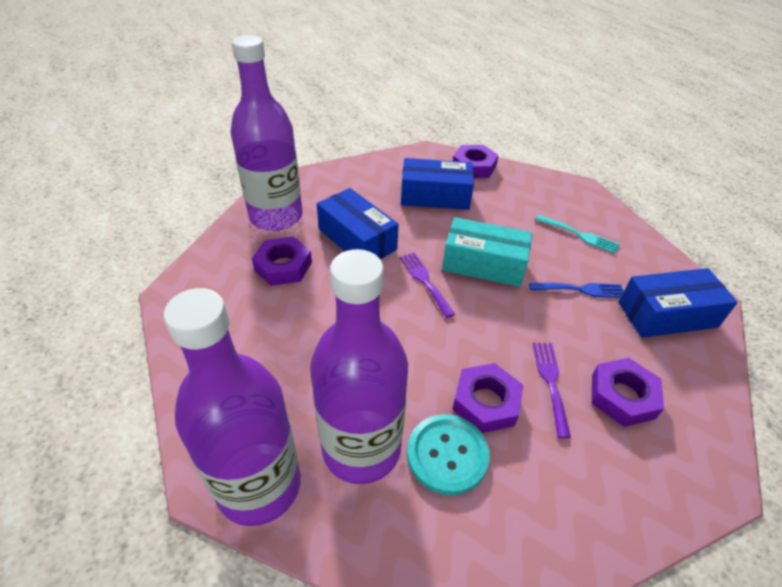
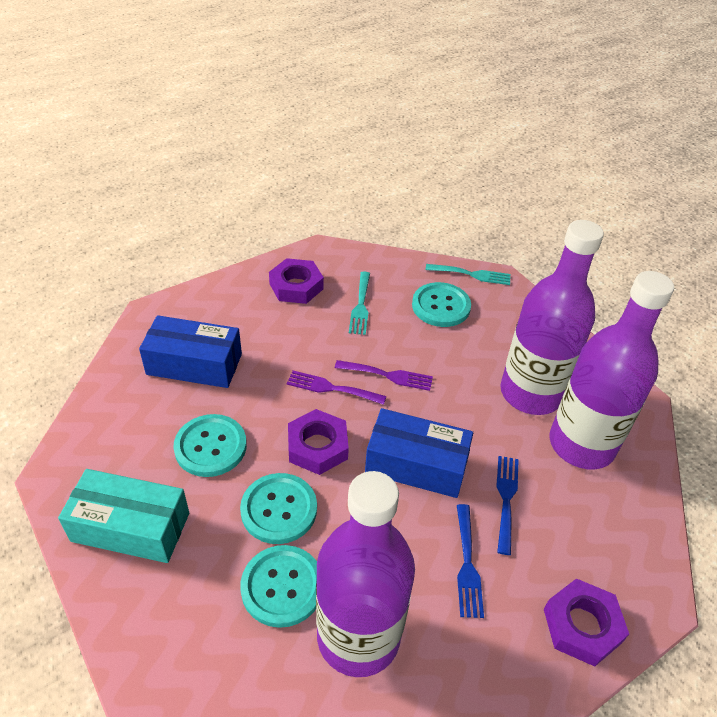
blue box: [317,188,399,260] [401,158,474,210] [618,268,738,338] = 3 -> [139,315,242,388] [365,408,473,498] = 2
blue fork: [529,283,624,298] = 1 -> [457,504,484,618] [496,456,519,555] = 2
purple nut: [252,236,312,286] [452,363,523,433] [453,145,499,178] [592,358,664,427] = 4 -> [269,258,324,304] [288,409,349,475] [544,578,629,666] = 3
turquoise button: [407,414,490,495] = 1 -> [173,414,247,477] [240,473,317,544] [240,545,317,628] [412,282,471,327] = 4
turquoise fork: [535,215,620,254] = 1 -> [349,271,370,335] [426,264,511,285] = 2

